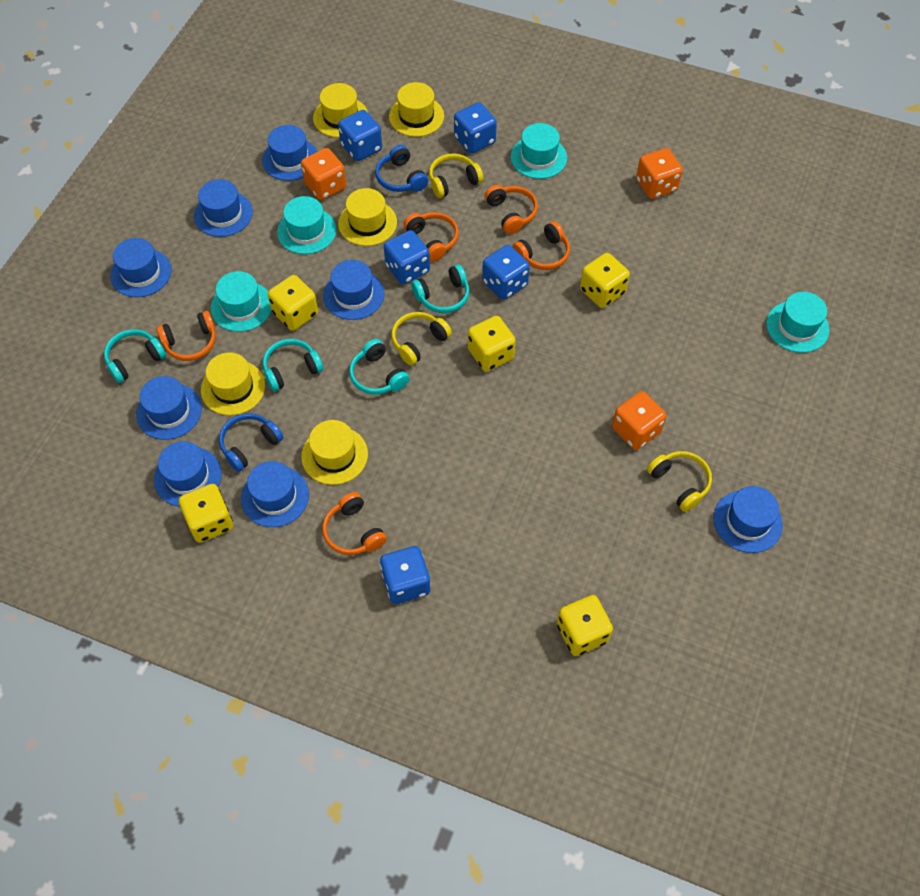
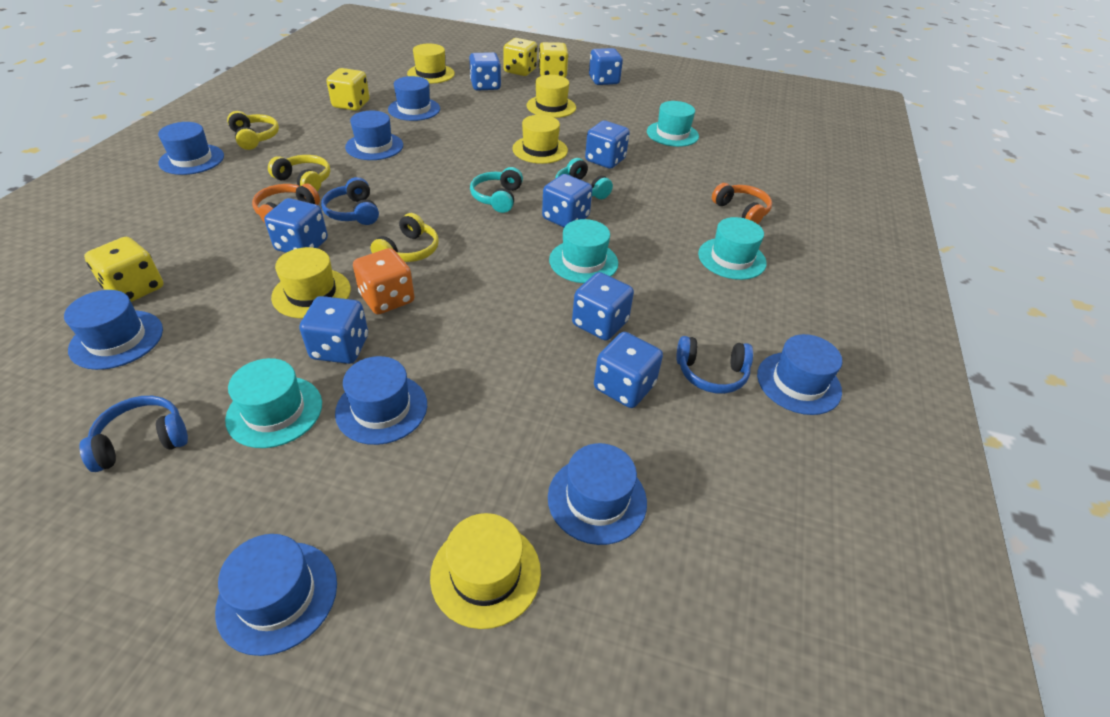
blue dice: [338,110,382,161] [380,546,431,604] [384,230,430,285] [454,102,497,154] [482,245,530,300] = 5 -> [264,198,328,253] [300,296,368,364] [469,52,501,91] [542,174,592,227] [572,272,634,341] [585,121,630,169] [589,48,623,85] [594,332,663,408] = 8
blue headphones: [219,413,283,472] [375,145,428,192] = 2 -> [80,396,188,472] [321,177,379,225] [676,336,753,394] = 3
orange dice: [301,148,346,200] [612,391,666,450] [636,148,683,199] = 3 -> [353,248,414,314] = 1
orange headphones: [156,311,216,361] [322,492,387,555] [403,212,459,262] [485,185,538,234] [512,221,570,270] = 5 -> [252,184,320,223] [712,183,772,224] = 2
turquoise headphones: [104,329,166,383] [263,339,323,391] [349,339,410,395] [411,264,469,313] = 4 -> [470,167,523,213] [555,158,613,199] = 2
yellow dice: [179,484,233,543] [268,275,318,331] [468,316,516,372] [557,595,613,656] [580,253,630,308] = 5 -> [84,237,164,302] [326,68,370,111] [503,38,537,76] [539,42,569,78] = 4

